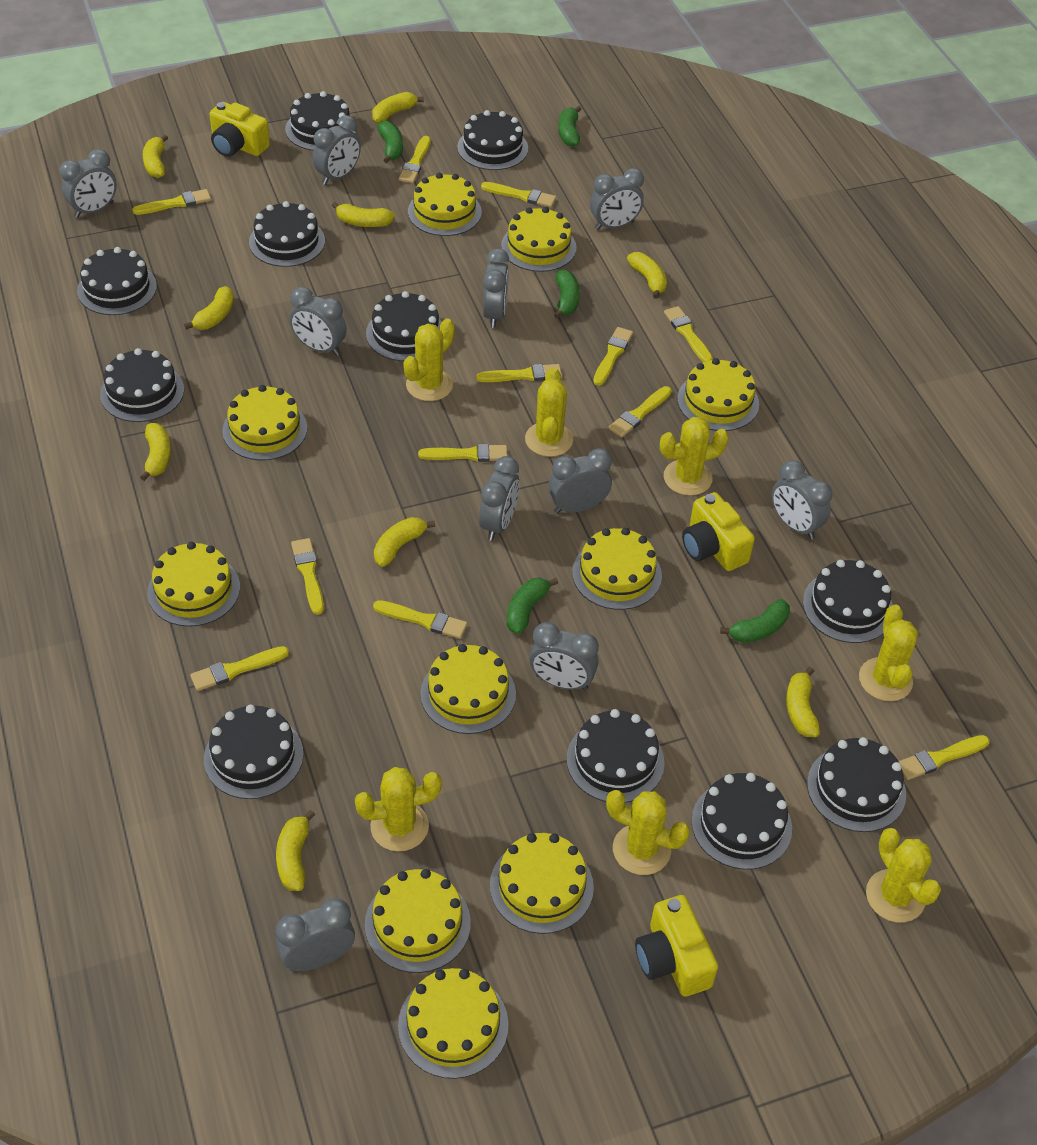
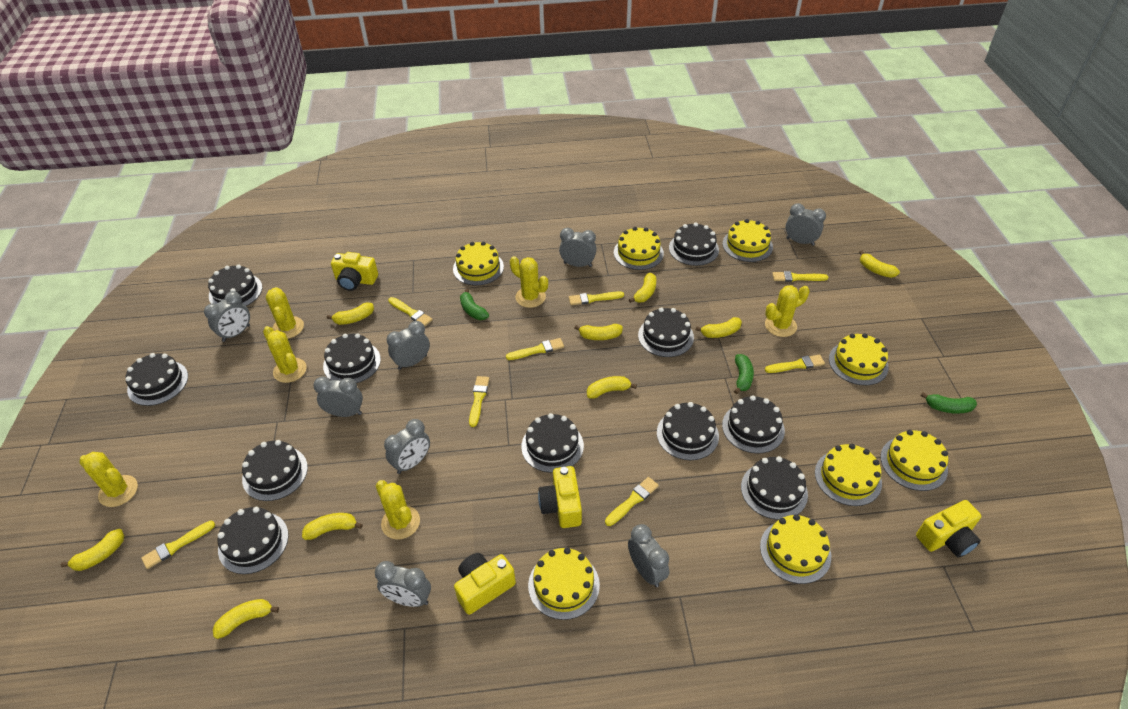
green banana: [377,121,403,163] [507,578,558,634] [554,269,580,319] [558,106,581,147] [720,599,790,643] = 5 -> [460,289,489,320] [734,354,754,394] [921,392,977,414] = 3
grey clock: [60,149,117,218] [276,898,355,971] [290,287,347,356] [313,115,361,185] [479,456,520,541] [483,248,509,328] [529,622,599,690] [549,448,612,513] [590,168,644,230] [772,460,832,539] = 10 -> [204,291,250,342] [313,376,363,417] [375,561,431,607] [384,419,430,474] [387,321,430,370] [559,228,596,267] [628,524,669,587] [785,203,826,246] = 8
yellow brush: [132,189,211,215] [190,646,289,691] [291,538,324,615] [373,600,467,639] [399,136,431,183] [418,444,508,462] [476,364,562,382] [481,182,556,207] [593,327,633,386] [608,386,672,437] [664,306,713,362] [899,735,990,780] = 12 -> [141,521,215,569] [388,297,433,326] [469,376,489,427] [506,338,564,360] [569,291,624,305] [605,477,659,526] [765,355,825,373] [772,271,828,282] = 8
yellow cactus: [355,767,442,852] [403,318,455,401] [525,368,573,457] [606,790,690,875] [660,417,729,496] [859,605,918,701] [866,828,941,923] = 7 -> [79,452,138,507] [263,326,307,383] [266,287,304,339] [376,480,420,539] [510,256,548,308] [765,285,809,337] = 6
yellow cake: [147,542,240,627] [222,385,307,460] [365,869,471,973] [398,968,509,1079] [408,173,482,236] [421,644,516,734] [490,833,594,934] [501,207,577,272] [572,528,662,610] [677,358,759,431] = 10 -> [453,242,504,285] [528,548,600,620] [614,227,664,270] [722,219,773,262] [760,514,831,584] [815,444,882,506] [829,333,889,385] [880,430,948,491] = 8
yellow camera: [210,102,270,157] [635,895,718,997] [682,492,755,571] = 3 -> [331,252,378,291] [454,553,516,615] [538,466,582,528] [916,500,981,557] = 4

